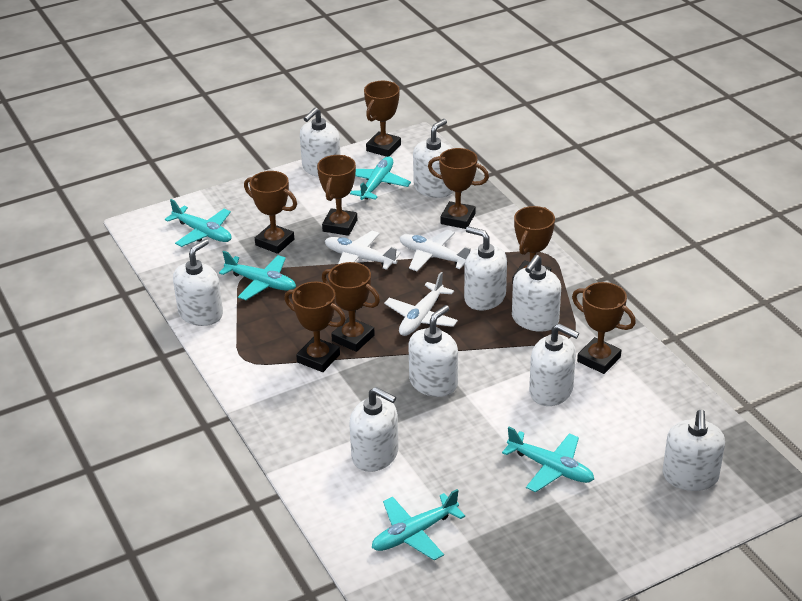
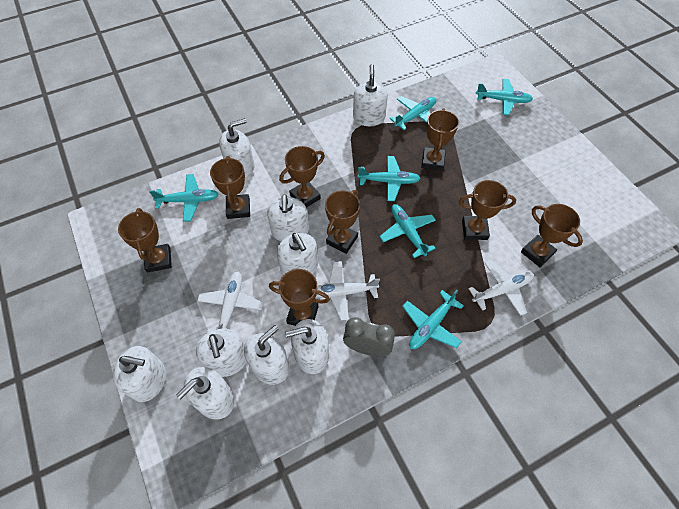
grey clock: none = 0 -> [343,317,395,356] = 1
turquoise plane: [165,199,232,247] [219,251,296,300] [350,157,411,200] [372,489,465,561] [502,427,594,492] = 5 -> [149,174,219,222] [358,156,421,201] [380,204,436,258] [389,96,437,130] [402,290,464,349] [476,79,533,115] = 6

